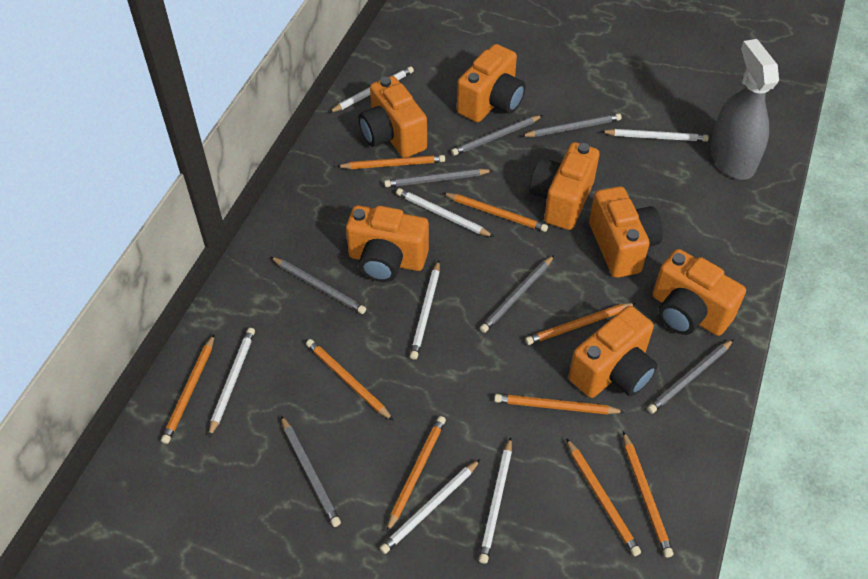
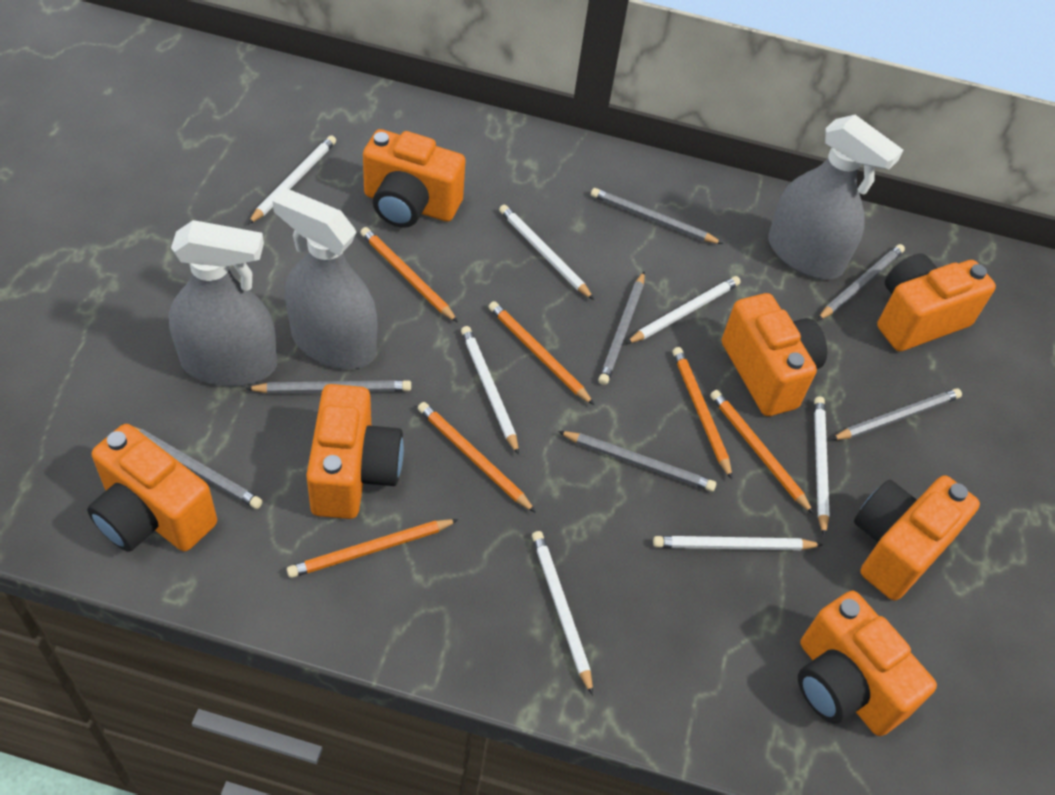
grey spray bottle: [710,39,779,180] = 1 -> [169,220,277,386] [273,189,377,369] [768,115,903,279] = 3
orange pencil: [161,335,214,444] [306,339,394,421] [336,155,445,169] [386,416,446,533] [443,193,548,232] [494,394,625,415] [525,303,636,345] [566,438,641,556] [623,431,673,558] = 9 -> [287,519,458,578] [360,227,458,322] [418,402,536,513] [488,301,594,405] [673,347,732,479] [710,390,814,514] = 6

